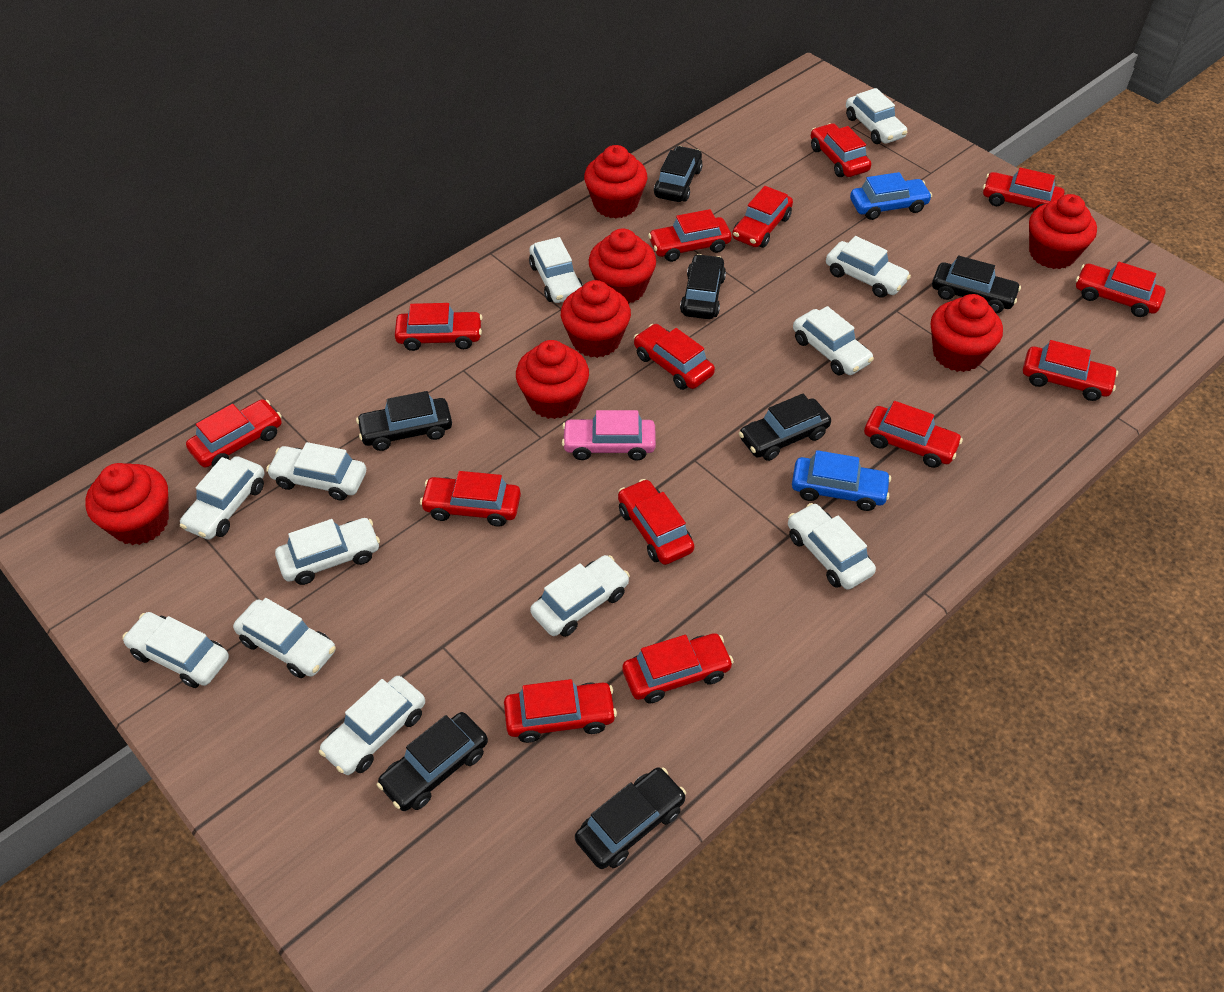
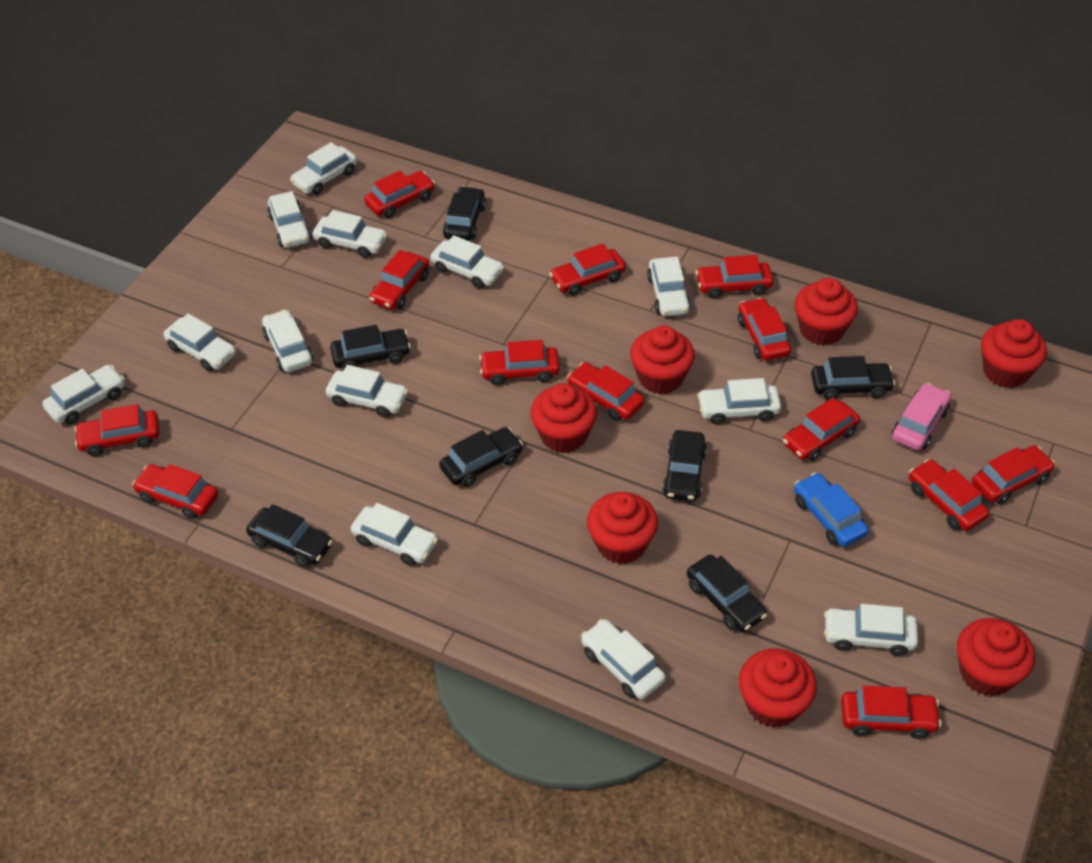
blue car: [792,450,891,511] [850,172,932,220] = 2 -> [794,473,869,547] = 1
red car: [186,399,282,468] [395,303,482,351] [420,471,521,527] [504,679,617,743] [618,479,694,565] [622,633,734,703] [634,324,715,390] [648,209,732,262] [732,186,793,248] [811,123,871,177] [864,401,963,468] [983,167,1065,209] [1023,340,1118,401] [1076,262,1166,317] = 14 -> [75,404,160,456] [132,464,219,519] [364,171,435,218] [369,250,429,310] [479,340,560,386] [549,244,626,296] [567,362,645,421] [696,255,773,299] [738,298,791,361] [783,398,860,461] [841,686,941,739] [909,459,989,531] [972,445,1055,505] = 13
white car: [122,612,229,688] [180,456,265,540] [233,598,335,678] [266,442,366,501] [275,518,380,585] [319,676,425,775] [529,237,583,303] [530,555,630,637] [788,503,876,590] [793,306,874,375] [826,236,911,298] [846,88,907,144] = 12 -> [42,365,125,424] [163,314,236,371] [262,309,313,372] [267,191,312,248] [290,142,357,195] [313,210,387,258] [326,365,408,418] [351,503,438,566] [430,235,504,289] [581,619,666,699] [647,257,691,316] [697,378,781,425] [824,604,918,656] = 13

